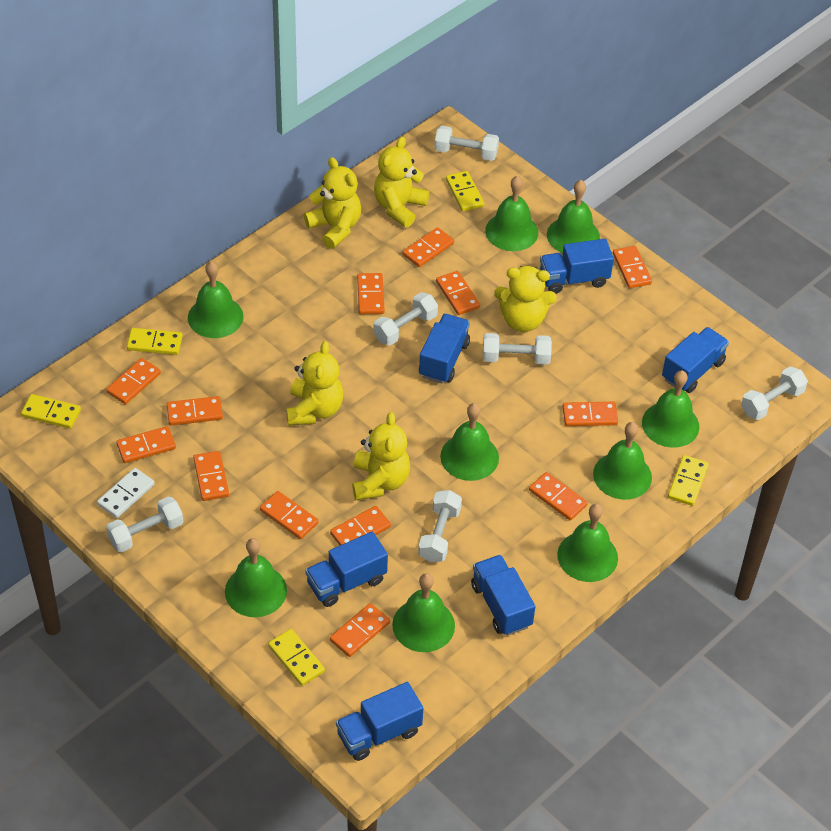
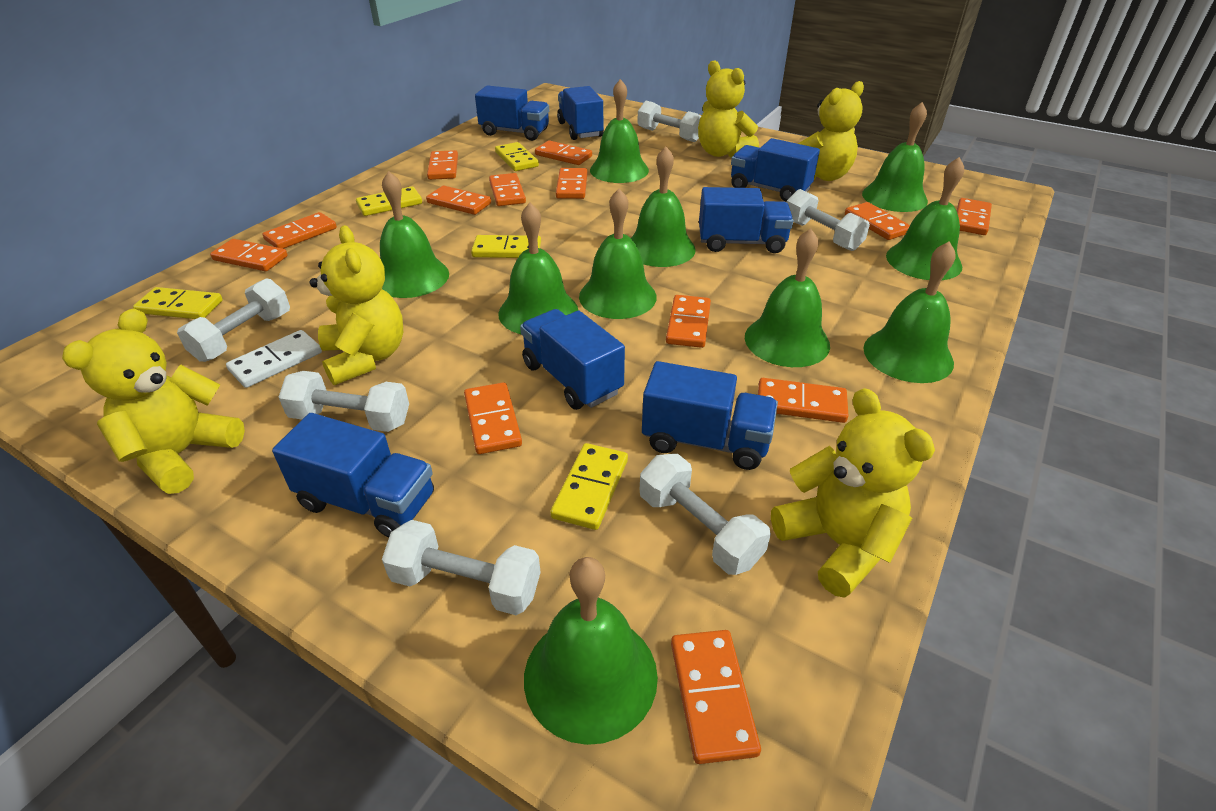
blue truck: [305,532,388,607] [336,682,423,761] [419,314,470,383] [471,555,536,635] [540,239,614,294] [662,327,729,393] = 6 -> [272,413,434,537] [475,85,549,141] [520,309,625,410] [557,86,604,140] [642,361,778,470] [699,187,793,253] [731,138,820,202] = 7
green bell: [188,261,243,338] [225,538,287,617] [392,573,455,652] [440,403,499,481] [485,176,538,251] [547,180,600,253] [557,504,618,582] [593,422,652,500] [642,370,699,448] = 9 -> [380,171,449,298] [498,203,579,334] [524,557,658,745] [579,189,657,319] [590,79,649,183] [631,146,696,267] [745,228,830,367] [862,102,928,212] [863,241,956,383] [886,157,964,280] = 10

